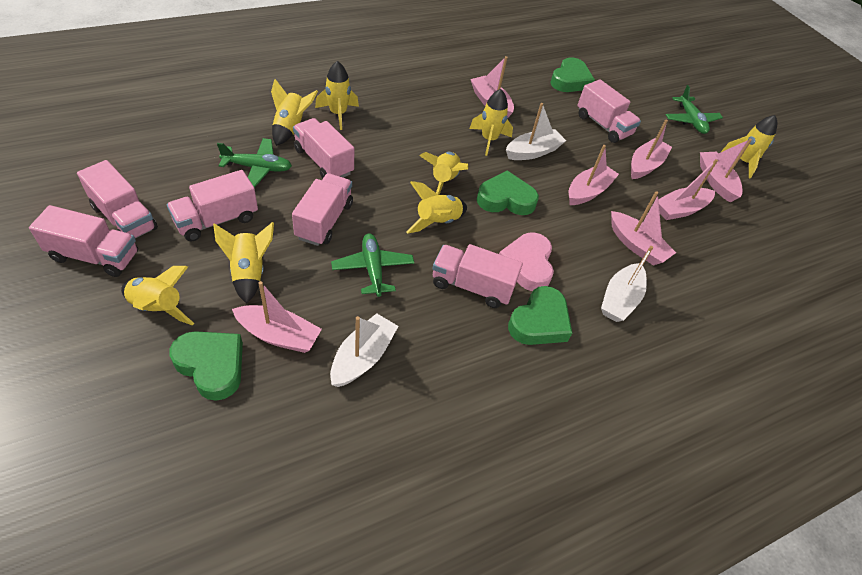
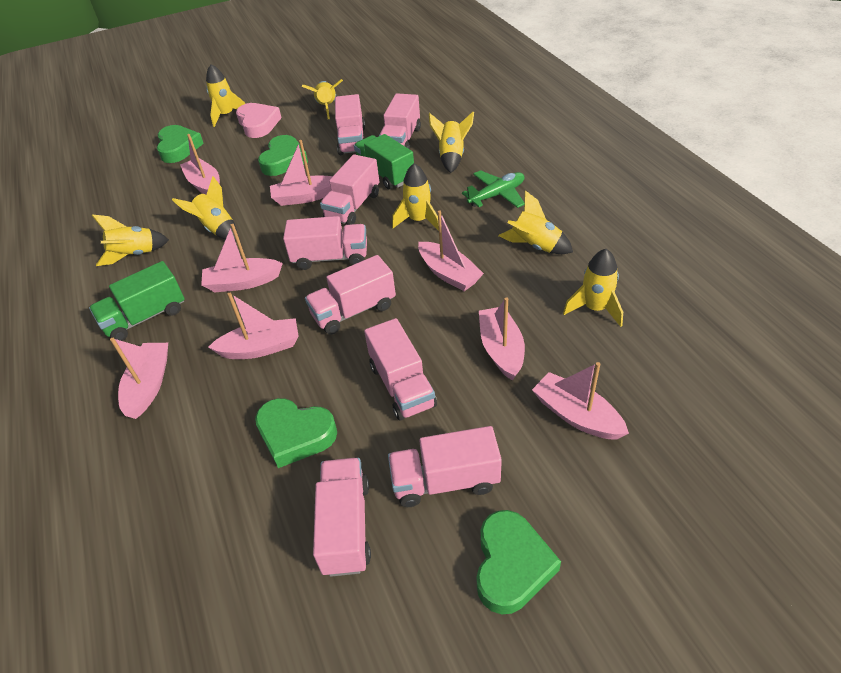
green plane: [217,138,292,188] [331,233,414,297] [666,85,723,134] = 3 -> [462,170,524,208] = 1
green truck: none = 0 -> [89,261,185,341] [354,134,414,189] = 2
pink boat: [232,281,322,353] [470,56,514,118] [569,145,619,205] [611,191,676,266] [631,120,672,179] [658,159,718,220] [700,139,752,202] = 7 -> [110,338,168,419] [180,134,220,195] [201,224,283,292] [208,293,299,359] [270,140,333,206] [418,210,484,291] [479,297,525,381] [532,362,629,440] = 8
pink truck: [29,205,138,277] [77,160,158,238] [167,170,258,241] [292,173,353,246] [293,118,354,179] [432,244,523,308] [577,79,641,143] = 7 -> [283,216,367,270] [305,255,396,335] [313,458,371,577] [320,154,379,225] [335,94,365,155] [364,318,437,421] [379,93,421,149] [388,426,502,507] = 8
white boat: [330,313,398,387] [506,103,566,160] [601,246,653,322] = 3 -> none = 0

